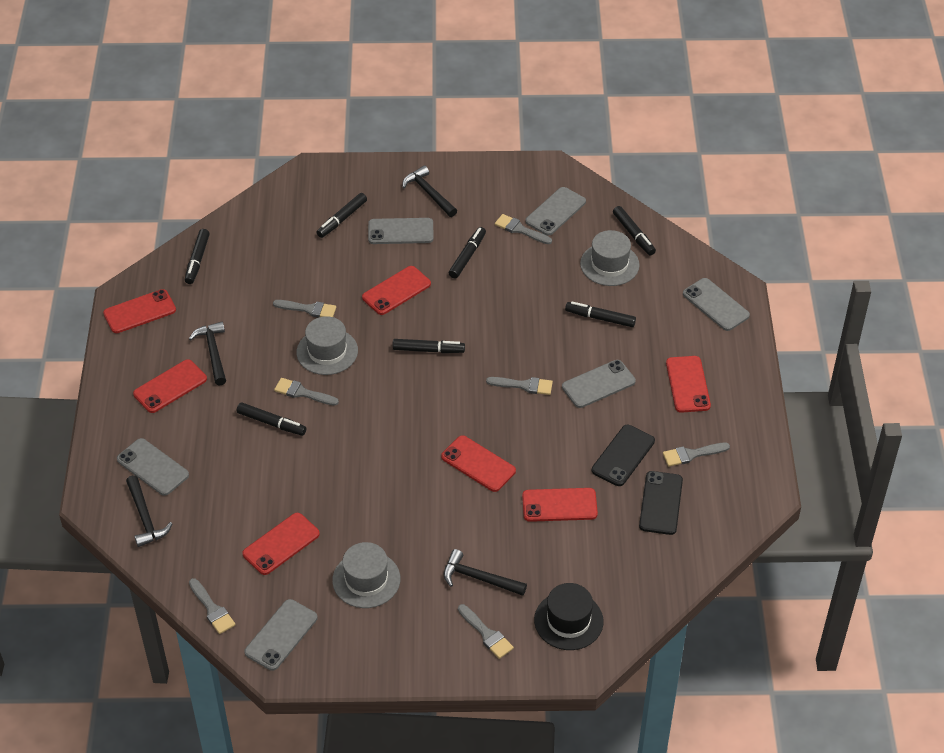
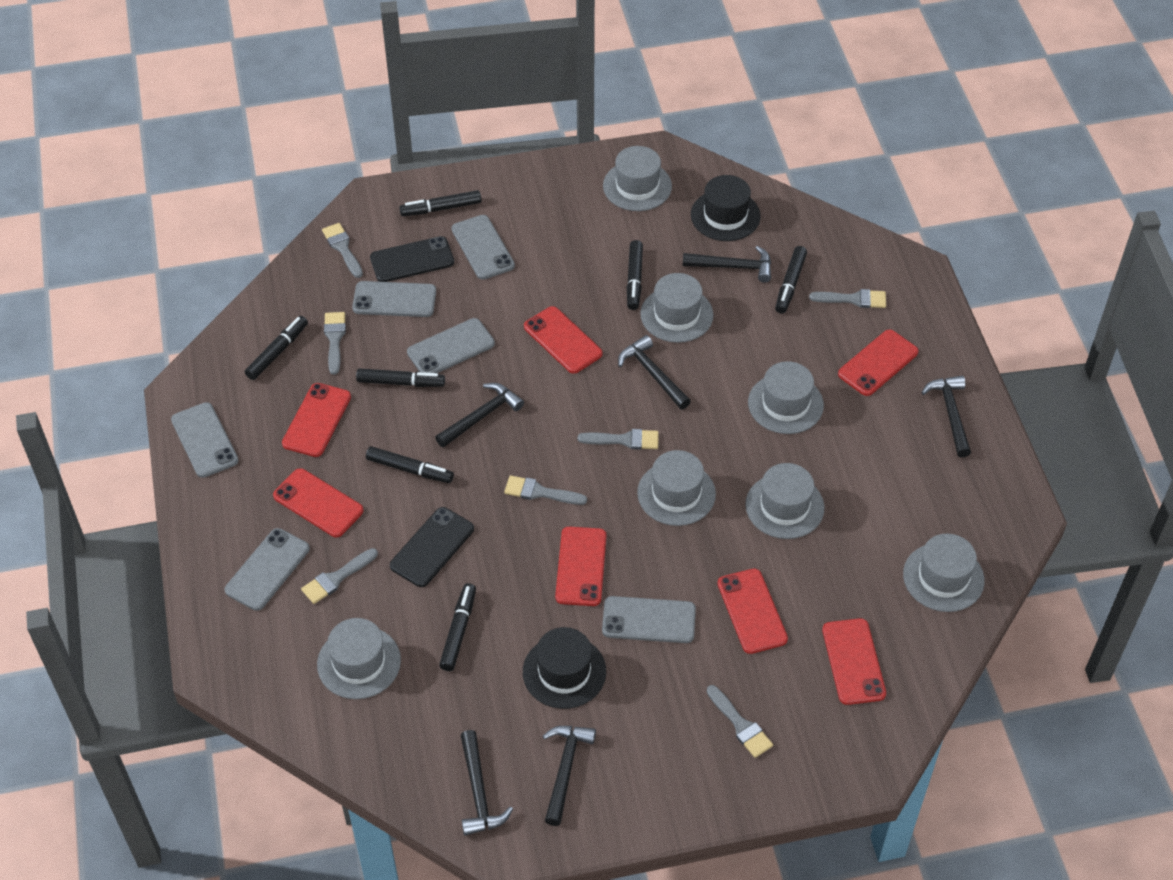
black hammer: [126,475,173,547] [189,322,226,386] [402,165,457,217] [444,549,527,596] = 4 -> [435,383,524,448] [460,730,513,836] [543,726,596,826] [618,335,691,409] [682,246,771,283] [921,376,971,457] = 6
black hat: [534,583,603,650] = 1 -> [523,627,606,709] [691,175,761,241] = 2
grey hat: [296,316,358,375] [332,542,400,608] [580,230,640,286] = 3 -> [317,618,401,699] [603,146,672,211] [637,450,716,526] [640,273,714,343] [745,463,824,539] [748,361,824,434] [903,534,985,612] = 7

